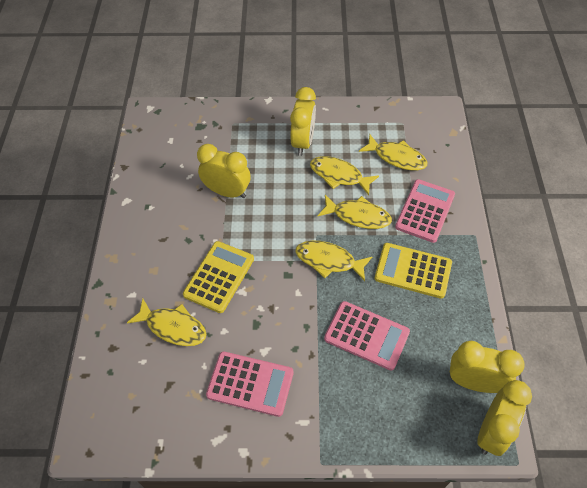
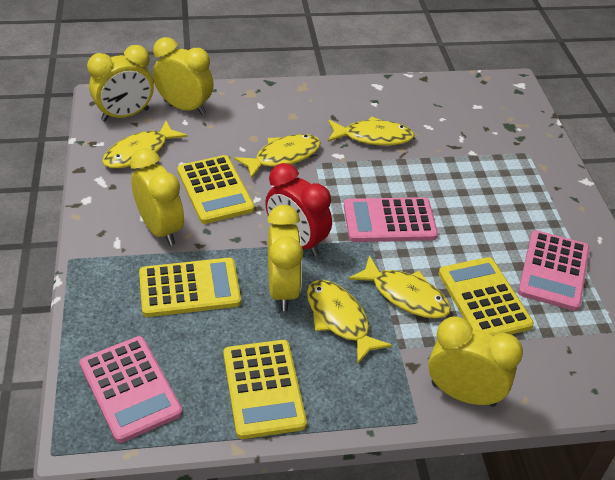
red clock: none = 0 -> [265,163,332,256] = 1
yellow calculator: [183,241,254,313] [375,243,452,299] = 2 -> [139,258,241,317] [177,155,255,224] [223,340,307,439] [439,257,534,336] = 4
yellow clock: [197,144,250,198] [290,87,316,156] [450,341,525,393] [477,380,532,456] = 4 -> [87,45,154,121] [130,148,184,246] [153,37,214,115] [267,205,303,311] [428,316,523,407] = 5

